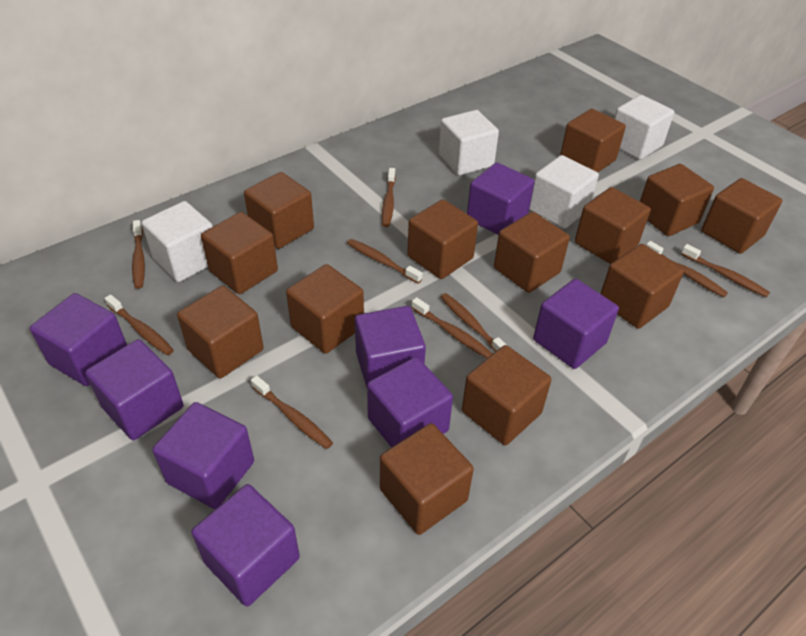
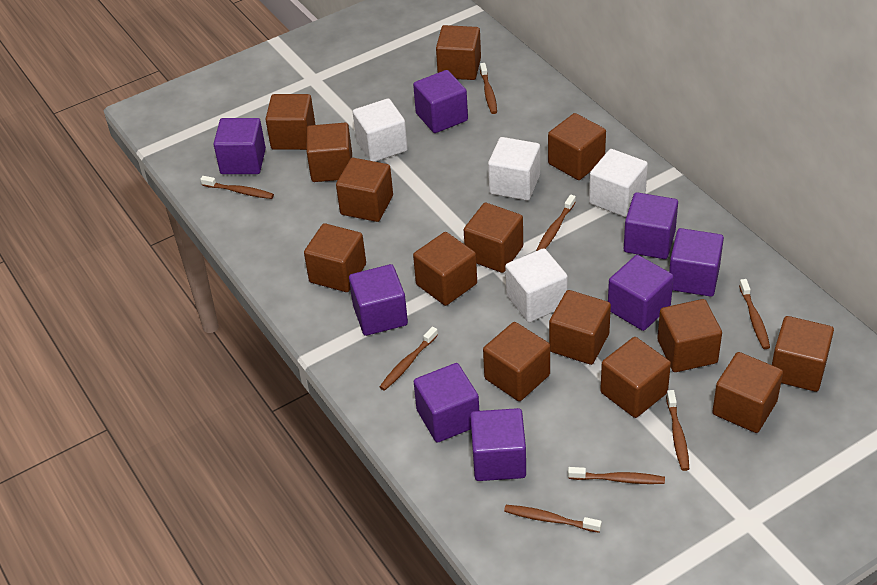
brown cube: [177,286,264,379] [201,212,278,294] [244,172,314,249] [286,264,364,354] [380,423,474,535] [407,199,478,279] [462,345,551,445] [494,212,570,293] [560,109,626,172] [575,187,651,264] [600,244,684,329] [640,164,714,236] [701,178,783,254] = 13 -> [265,94,315,150] [304,223,366,292] [307,123,352,182] [336,158,393,222] [413,232,477,306] [436,25,481,80] [464,203,523,273] [483,322,550,401] [548,113,606,180] [549,290,611,365] [600,337,671,418] [657,299,722,372] [712,352,783,433] [772,316,834,392] = 14
brown toothbrush: [105,294,174,355] [132,220,145,289] [251,375,333,449] [347,239,423,284] [382,168,396,227] [411,297,493,358] [441,293,506,352] [646,241,728,297] [681,244,770,297] = 9 -> [200,176,274,199] [380,326,438,391] [480,63,497,114] [504,505,602,533] [536,194,576,251] [568,467,665,484] [666,390,689,471] [739,279,770,349] = 8

